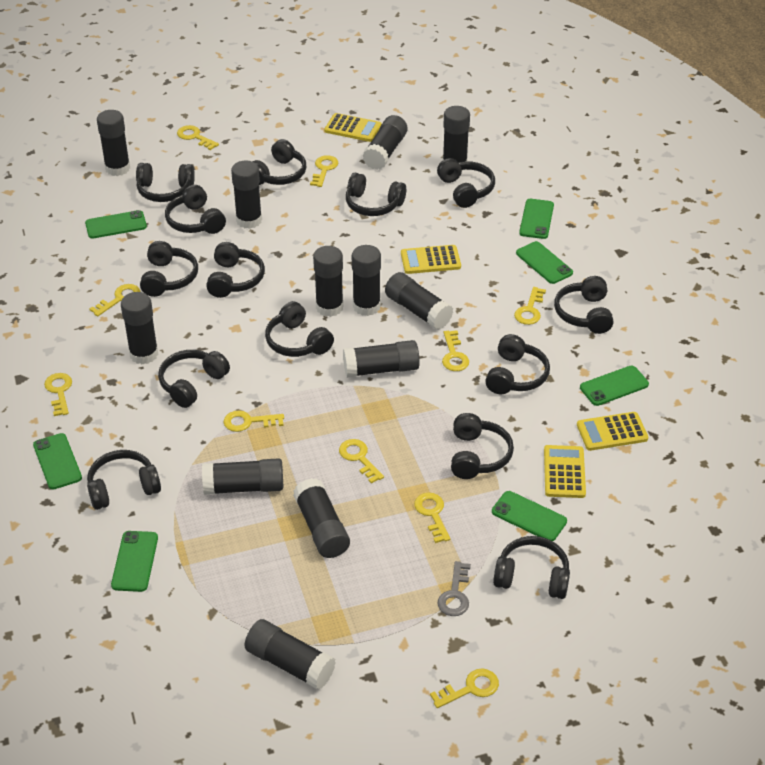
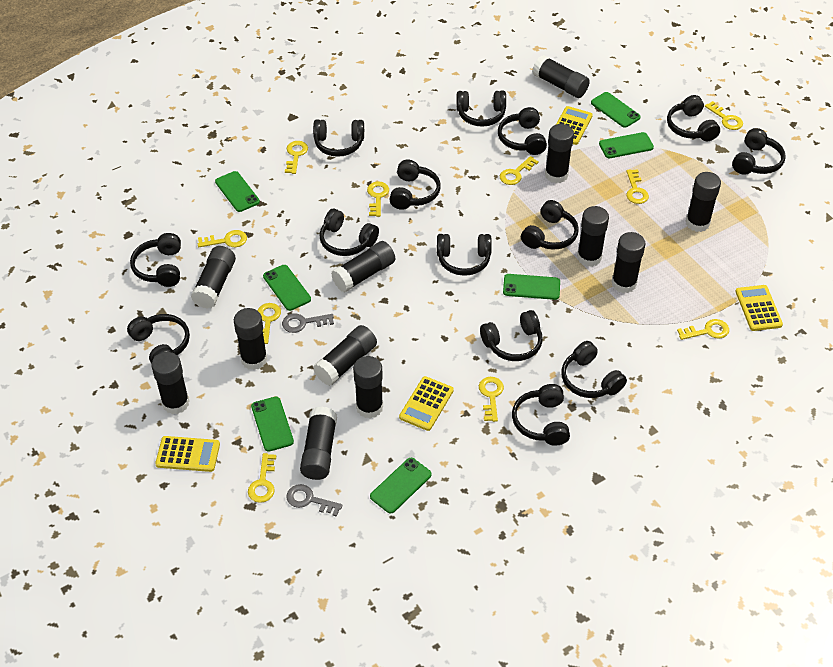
grey key: [437,561,471,616] = 1 -> [282,313,334,333] [286,484,343,517] = 2

